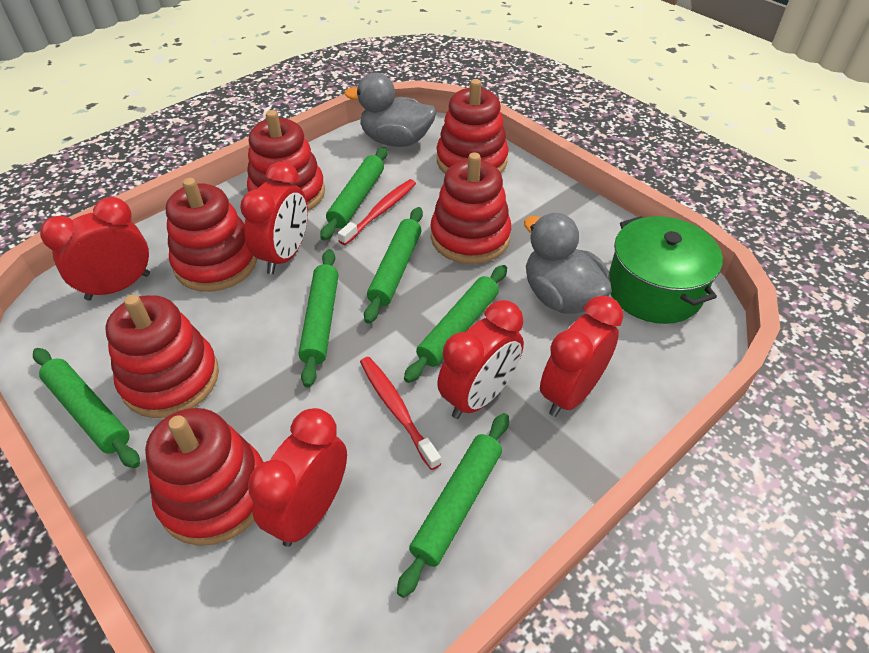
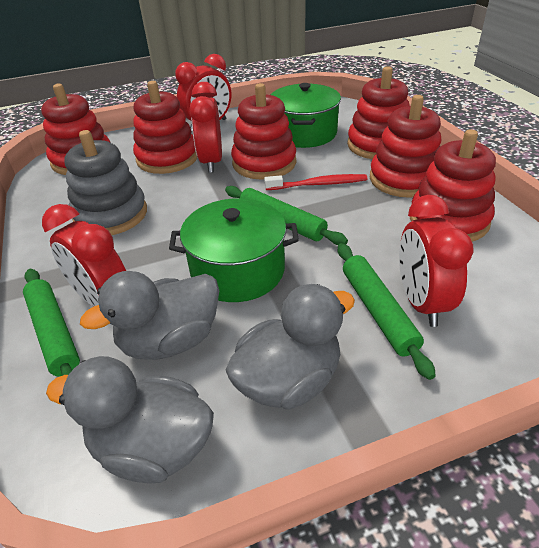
green pot: [609,216,723,324] = 1 -> [169,198,299,302] [271,83,341,148] = 2
green rolling pin: [33,348,140,468] [298,249,338,387] [320,147,388,241] [364,207,423,324] [397,413,509,598] [404,265,507,383] = 6 -> [23,269,80,376] [225,186,348,245] [338,243,436,380] = 3
grey duck: [344,73,436,147] [524,213,612,314] = 2 -> [46,356,214,484] [80,271,219,360] [226,284,355,410] = 3
grey stacking toy: none = 0 -> [64,130,147,235] = 1
red clock: [40,197,150,300] [240,162,308,274] [248,408,347,547] [437,300,524,419] [540,296,623,417] = 5 -> [42,204,126,307] [175,54,231,131] [189,82,222,173] [399,195,474,327] = 4
red toothbrush: [338,179,416,245] [360,357,441,470] = 2 -> [264,174,367,190] = 1

